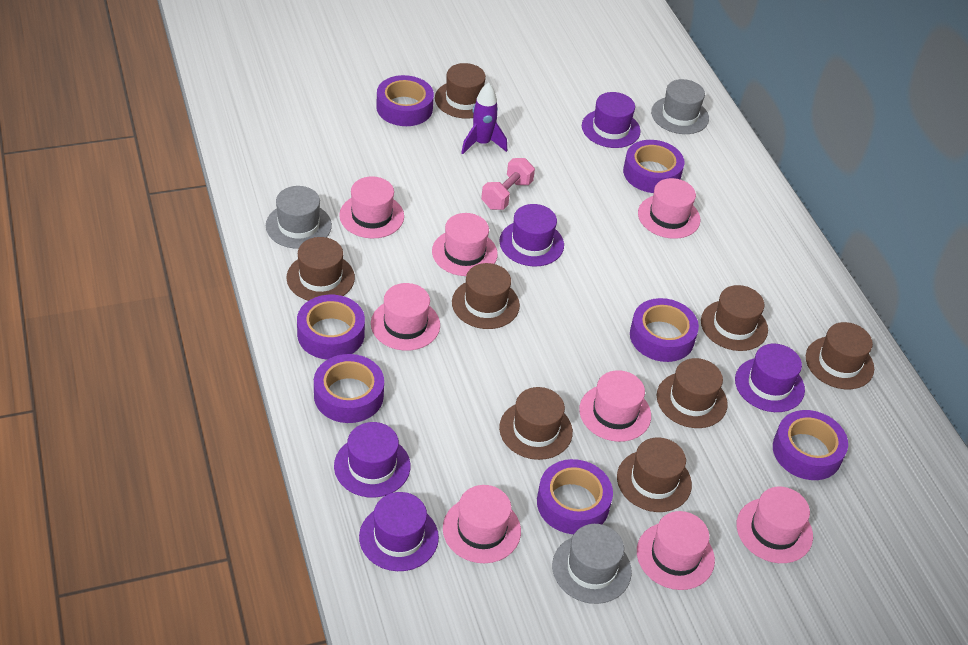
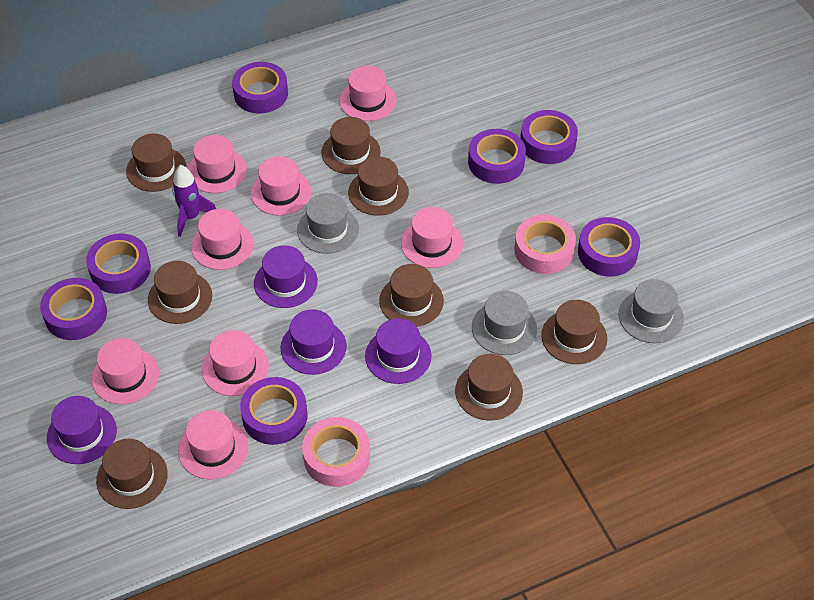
pink dumbbell: [481,158,535,210] = 1 -> none = 0
pink tape: none = 0 -> [302,417,370,487] [514,215,576,274] = 2
purple hat: [334,422,410,498] [359,492,439,571] [499,204,564,266] [582,92,641,148] [735,344,805,412] = 5 -> [47,396,117,464] [254,246,318,308] [280,309,347,375] [365,318,432,384] = 4

